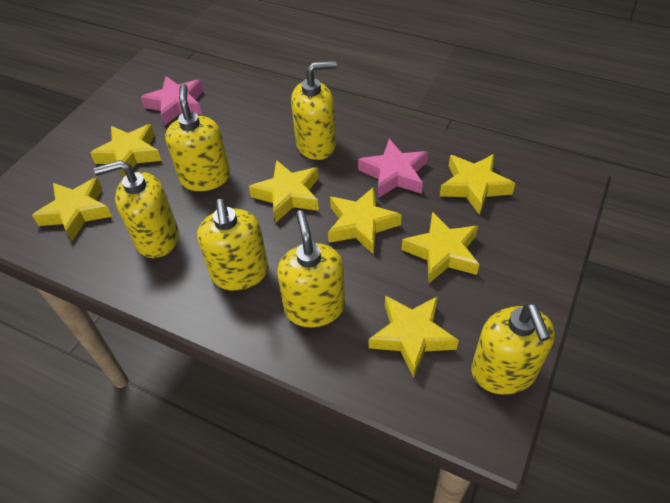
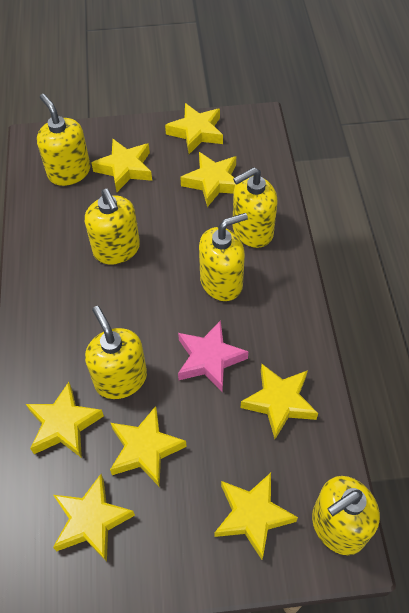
pink star: [141,76,204,126] [358,139,428,198] = 2 -> [178,320,248,392] = 1
yellow star: [32,177,112,241] [90,124,162,178] [249,160,319,223] [328,187,402,255] [369,296,459,378] [402,212,479,283] [440,154,516,215] = 7 -> [26,382,104,458] [53,474,135,562] [91,139,152,192] [110,406,187,486] [165,103,223,154] [180,152,236,207] [215,473,298,560] [241,364,318,439] = 8

